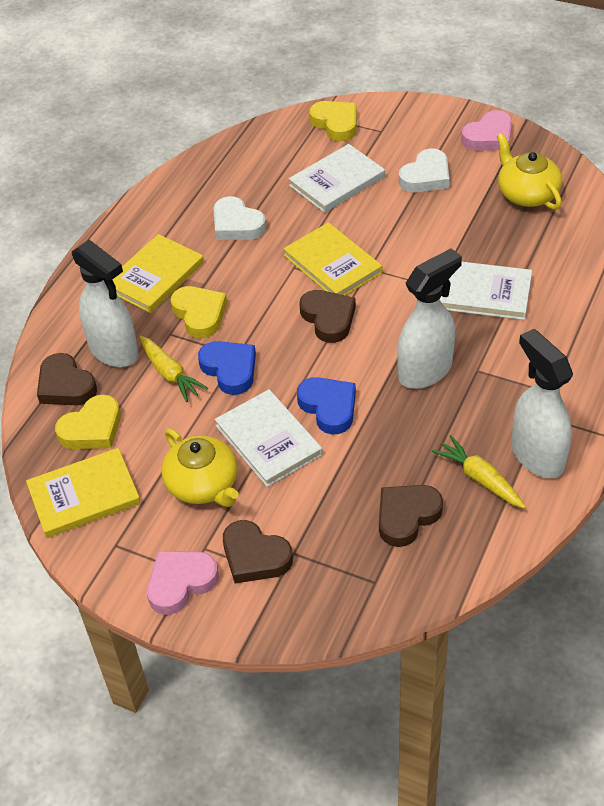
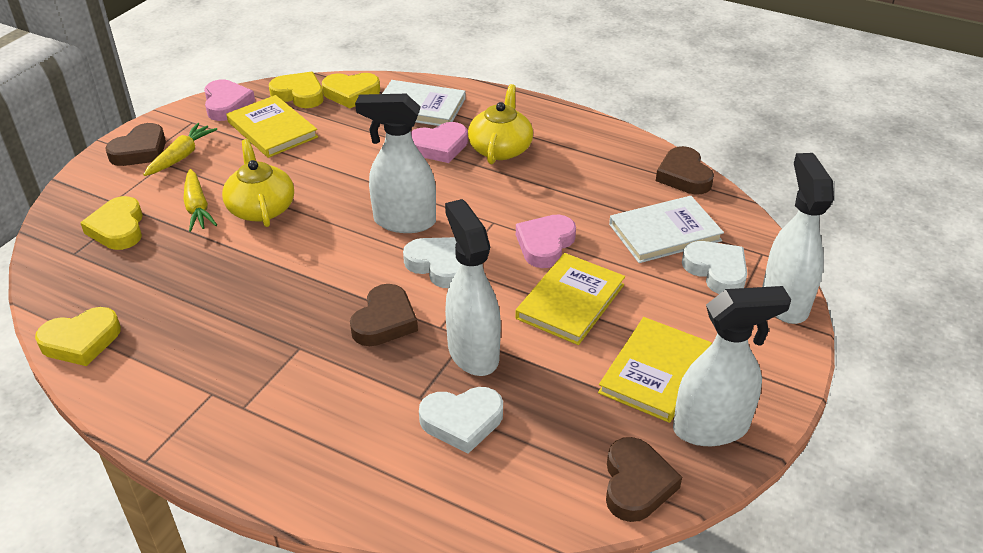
blue heart: [198,341,256,395] [297,377,356,434] = 2 -> none = 0
pink heart: [147,551,219,615] [461,110,512,150] = 2 -> [204,79,255,121] [411,122,468,163] [516,214,576,268] = 3
white book: [215,389,323,487] [289,144,385,213] [440,262,532,320] = 3 -> [382,80,466,126] [609,196,724,263] = 2
white heart: [213,196,266,240] [399,148,449,192] = 2 -> [403,237,461,288] [419,387,503,454] [682,241,747,294] = 3
white spray bottle: [72,240,139,367] [397,248,462,389] [512,329,573,478] = 3 -> [355,94,436,233] [445,199,501,376] [673,286,791,446] [762,153,834,324] = 4
yellow heart: [55,395,121,449] [170,286,227,338] [309,101,357,141] = 3 -> [35,307,121,366] [80,196,143,250] [269,72,324,108] [322,73,380,108] = 4

